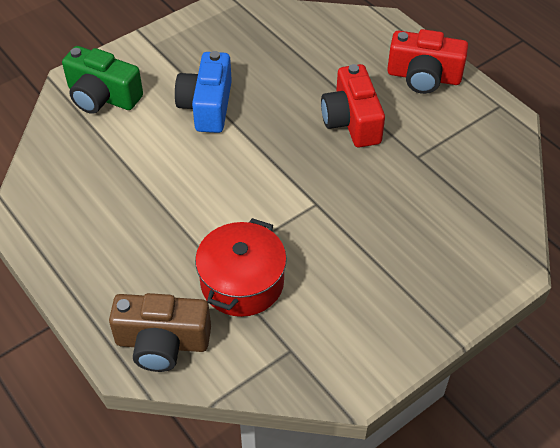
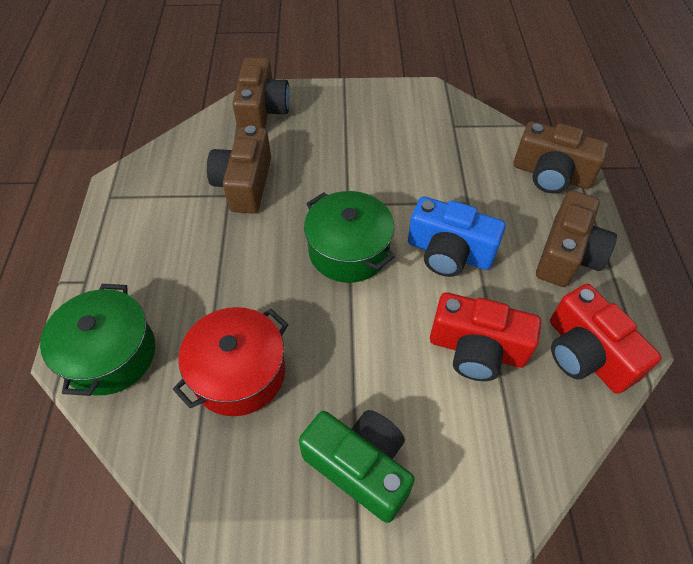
brown camera: [109,293,211,372] = 1 -> [207,126,271,214] [232,57,290,129] [514,121,608,193] [536,190,617,287] = 4
green pot: none = 0 -> [40,284,155,396] [304,191,395,283] = 2

